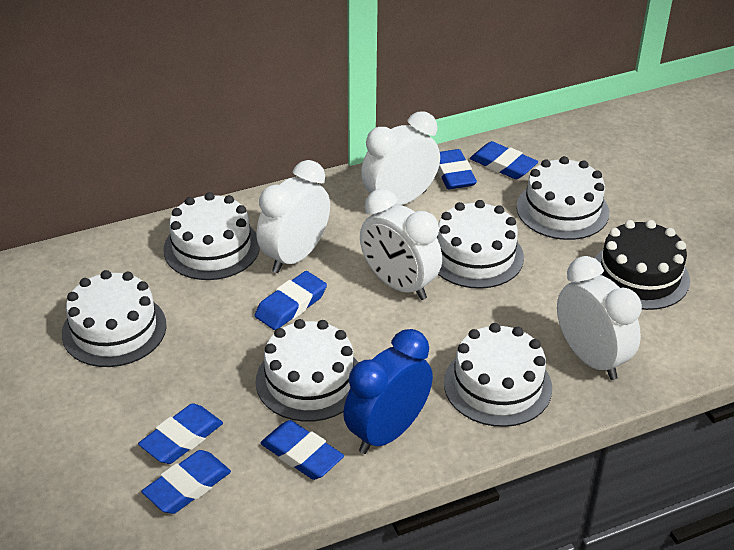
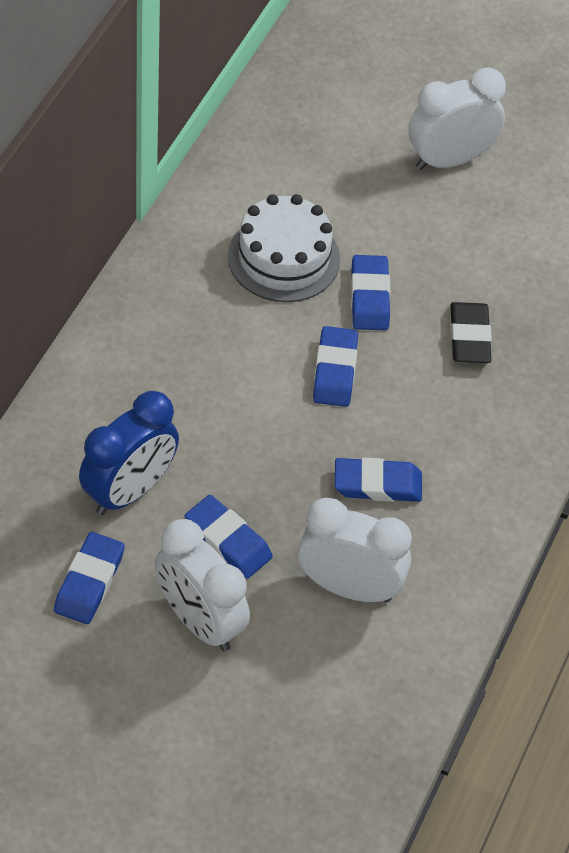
black cake: [595,220,690,310] = 1 -> none = 0
black eraser: none = 0 -> [450,302,492,363] = 1
blue eraser: [138,403,223,464] [141,450,231,514] [255,271,327,330] [260,420,344,480] [437,149,477,189] [470,141,538,179] = 6 -> [54,532,125,624] [184,495,273,579] [313,326,358,407] [335,457,422,502] [351,255,390,330] = 5
white cake: [62,270,167,367] [164,192,260,280] [256,319,358,422] [437,200,524,289] [444,323,552,427] [516,156,609,240] = 6 -> [228,194,340,302] = 1
white clock: [257,160,330,273] [360,189,442,300] [361,111,440,205] [557,256,642,380] = 4 -> [155,519,250,651] [298,498,412,603] [408,67,506,170] = 3

